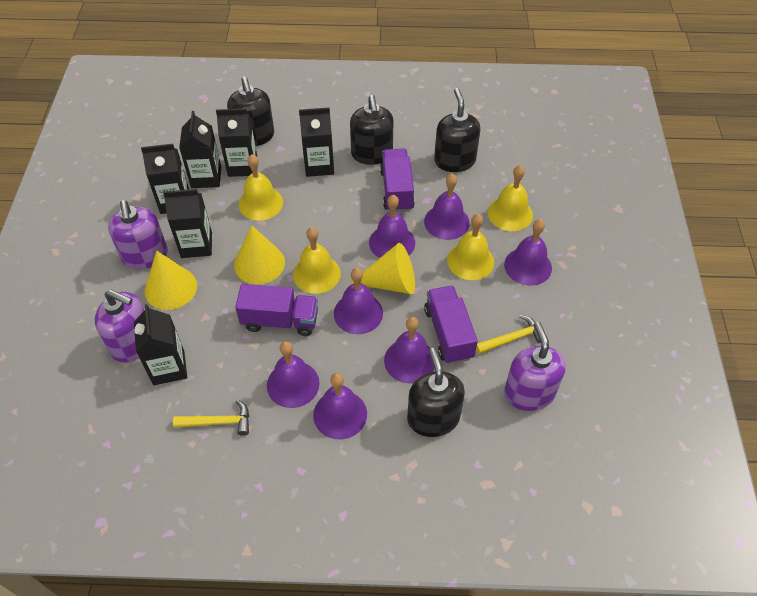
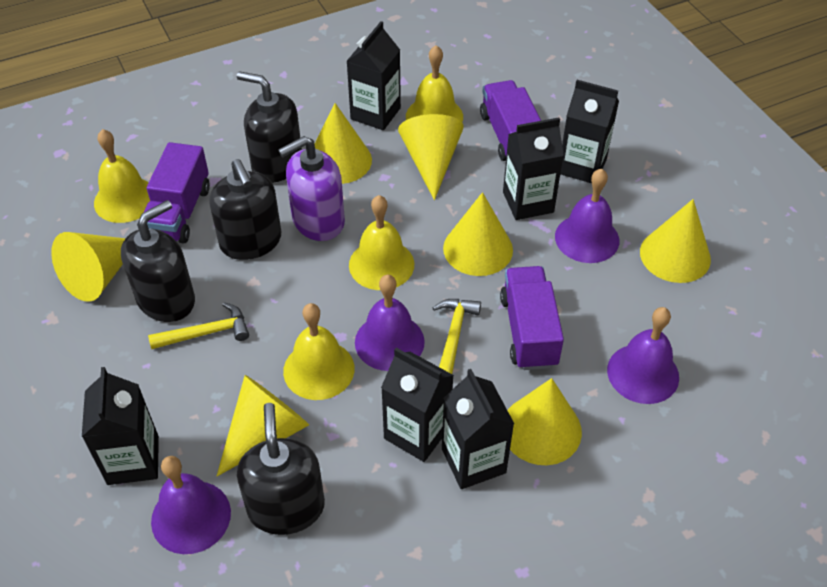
purple bell: [267,341,320,408] [313,373,367,439] [334,268,383,334] [369,195,415,258] [384,317,434,384] [424,174,470,240] [504,219,552,286] = 7 -> [151,456,231,554] [355,275,425,371] [555,168,619,263] [607,307,679,404] = 4
purple soap dispenser: [95,289,144,363] [108,200,168,269] [504,322,566,411] = 3 -> [278,136,345,241] = 1
yellow cone: [145,251,197,310] [234,225,285,284] [350,243,415,294] = 3 -> [51,232,126,302] [217,375,309,476] [315,103,372,184] [398,114,464,200] [443,192,513,276] [507,378,582,465] [640,199,711,283] = 7

